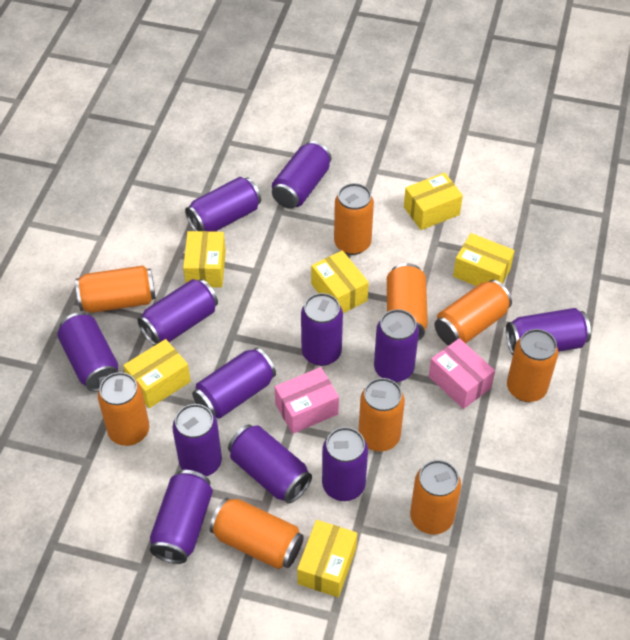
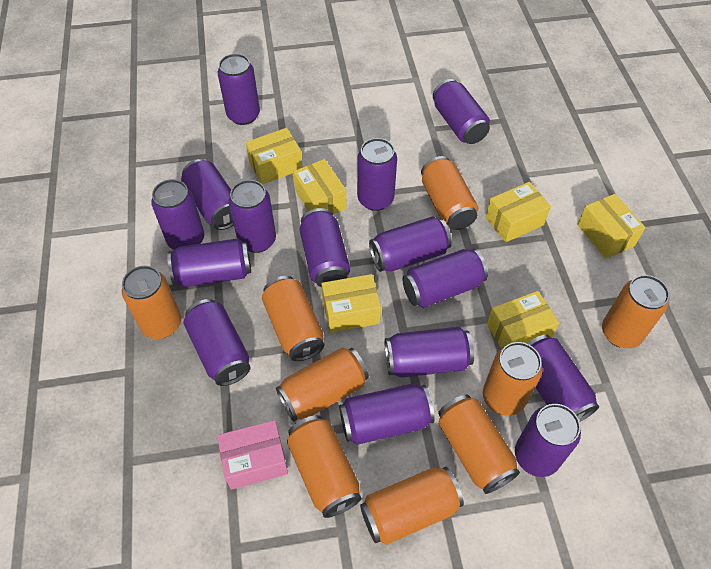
pink box: [275,367,339,434] [429,338,495,409] = 2 -> [217,420,288,490] = 1
purple can: [57,312,118,392] [138,279,218,346] [150,470,213,564] [173,404,222,476] [185,177,261,232] [192,348,276,418] [228,424,312,504] [272,141,331,209] [301,293,343,366] [322,427,368,501] [374,309,419,382] [506,308,591,355] = 12 -> [151,179,204,250] [167,239,251,287] [181,159,234,230] [184,299,251,386] [218,54,260,125] [228,180,276,253] [300,208,350,288] [339,384,435,445] [357,138,397,211] [369,216,452,272] [385,327,474,378] [402,249,488,308] [433,79,490,144] [515,404,581,477] [526,334,599,422] = 15

